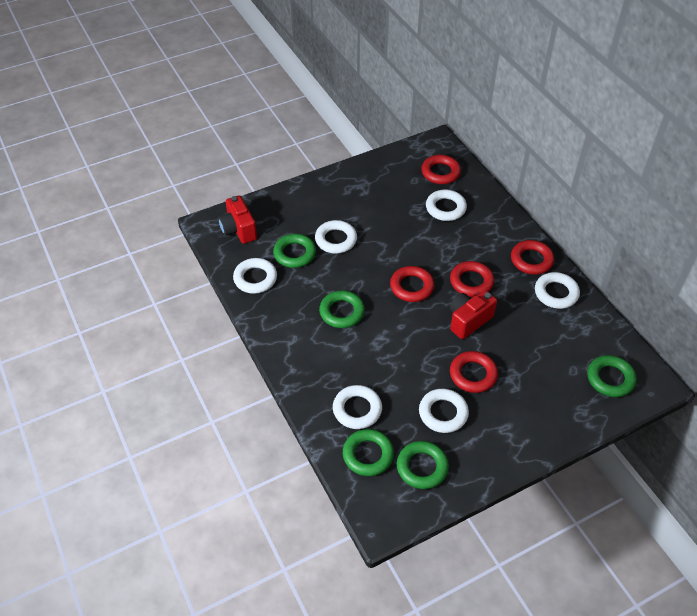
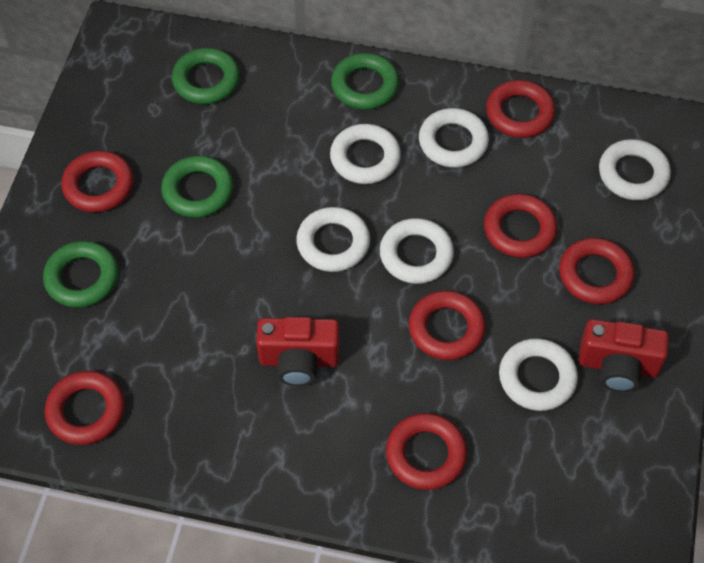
green ring: [273,234,316,268] [319,290,365,328] [343,429,394,476] [397,441,449,489] [587,355,637,397] = 5 -> [43,241,119,308] [161,156,233,218] [172,48,240,104] [331,53,399,110] = 4
red ring: [390,266,435,302] [421,155,461,184] [450,261,494,297] [450,351,498,393] [511,240,554,275] = 5 -> [45,371,125,445] [61,151,134,213] [386,413,467,490] [409,290,486,360] [484,194,557,258] [486,80,555,138] [559,238,635,304] = 7

